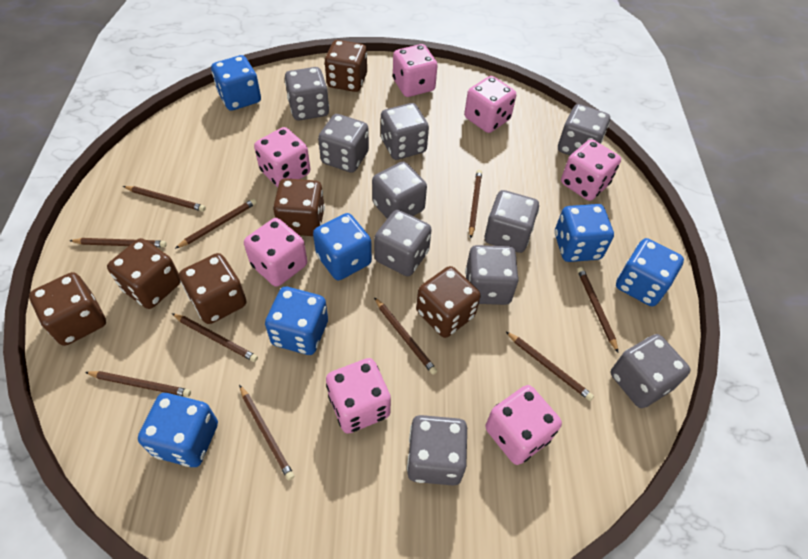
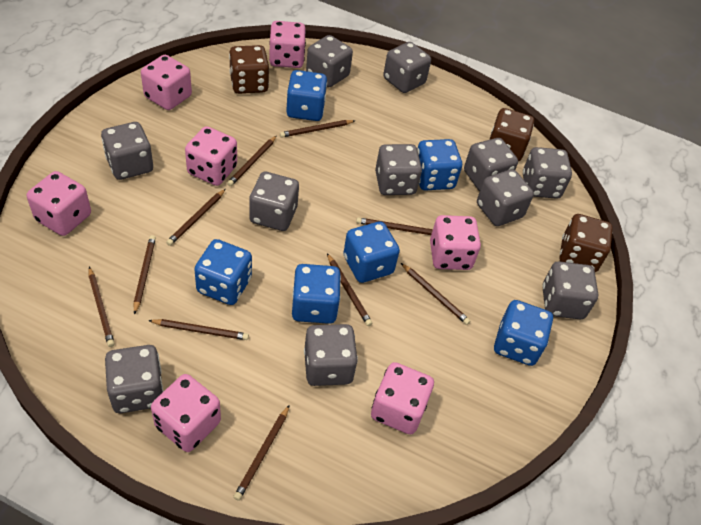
brown dice: [29,272,106,346] [107,238,180,309] [179,253,246,324] [273,178,325,236] [325,40,367,92] [416,266,481,338] = 6 -> [229,45,269,94] [489,108,534,161] [560,214,613,272] = 3
grey dice: [285,67,329,120] [318,114,369,173] [372,162,427,219] [374,210,432,276] [381,103,429,160] [407,415,467,486] [465,245,519,305] [485,190,539,253] [558,104,610,155] [611,334,690,408] = 10 -> [101,122,153,180] [105,345,164,413] [249,172,299,231] [304,324,358,386] [306,35,353,87] [375,144,422,195] [383,42,431,93] [464,138,518,191] [477,169,534,226] [523,147,572,199] [542,261,599,319] = 11

